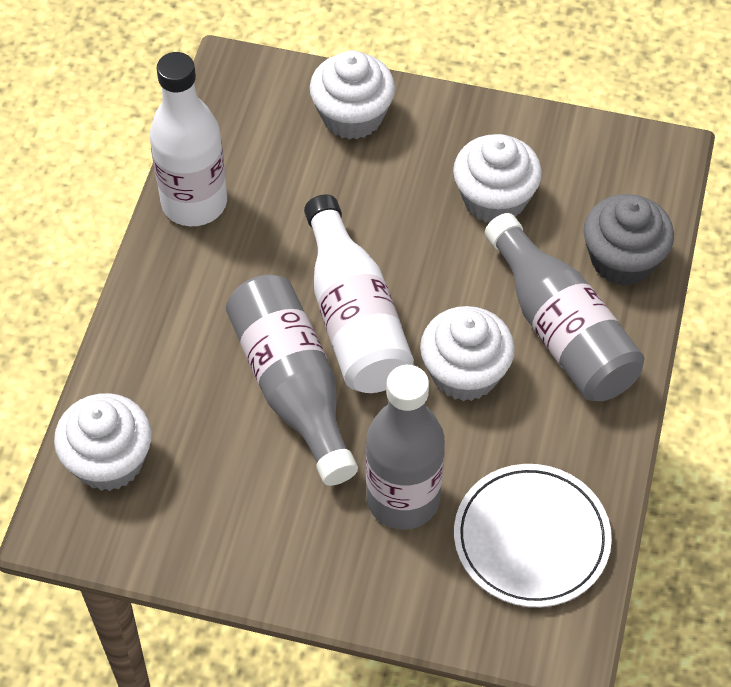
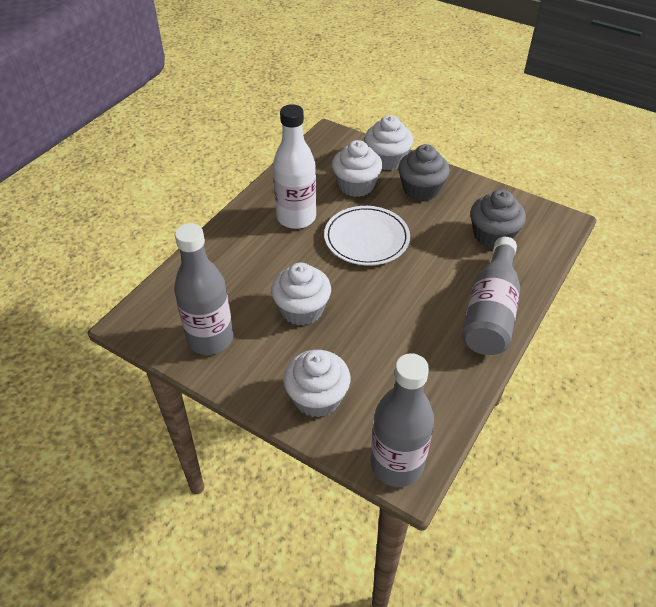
grey cupcake: [583,194,674,286] = 1 -> [398,144,450,201] [470,189,526,248] = 2
white bottle: [150,52,227,226] [304,194,414,393] = 2 -> [273,104,316,229] = 1

